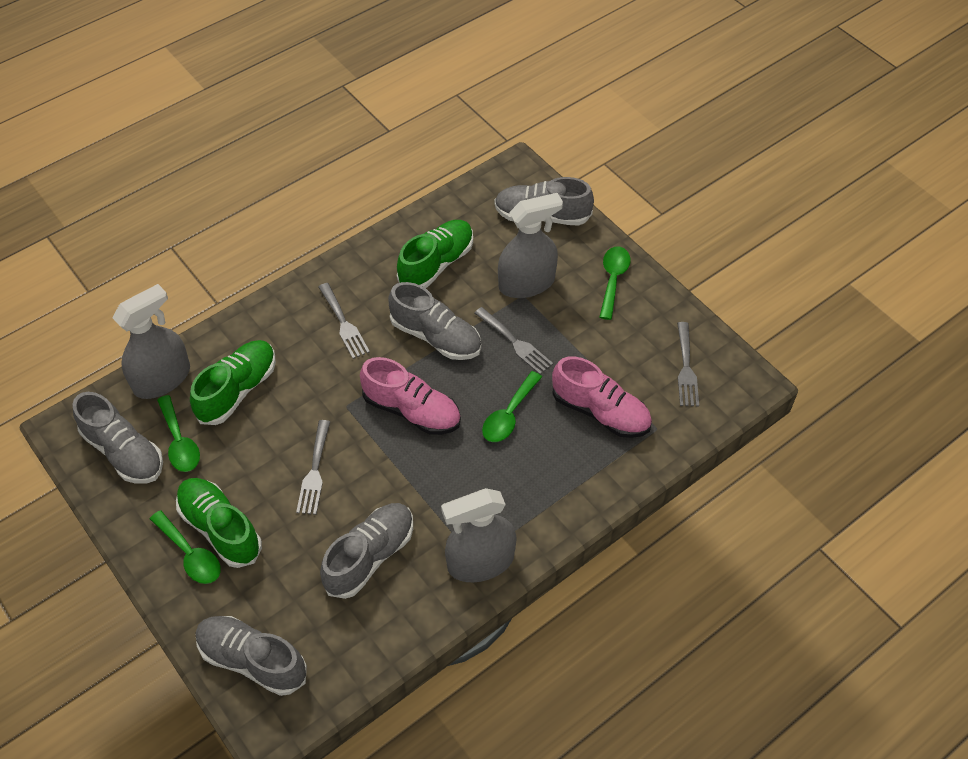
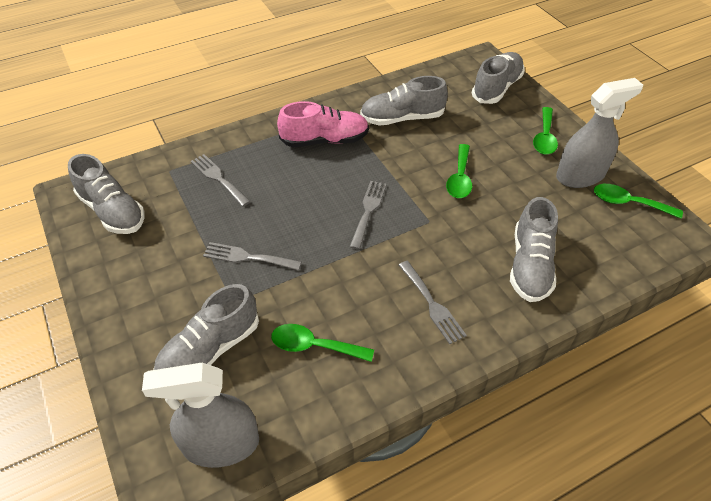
green shoe: [176,478,262,568] [190,340,276,425] [397,220,473,288] = 3 -> none = 0
grey spray bottle: [112,284,190,399] [441,488,517,582] [498,193,563,298] = 3 -> [142,363,259,468] [556,78,643,188] = 2
pink shoe: [360,357,461,435] [552,356,652,438] = 2 -> [277,101,369,147] = 1

